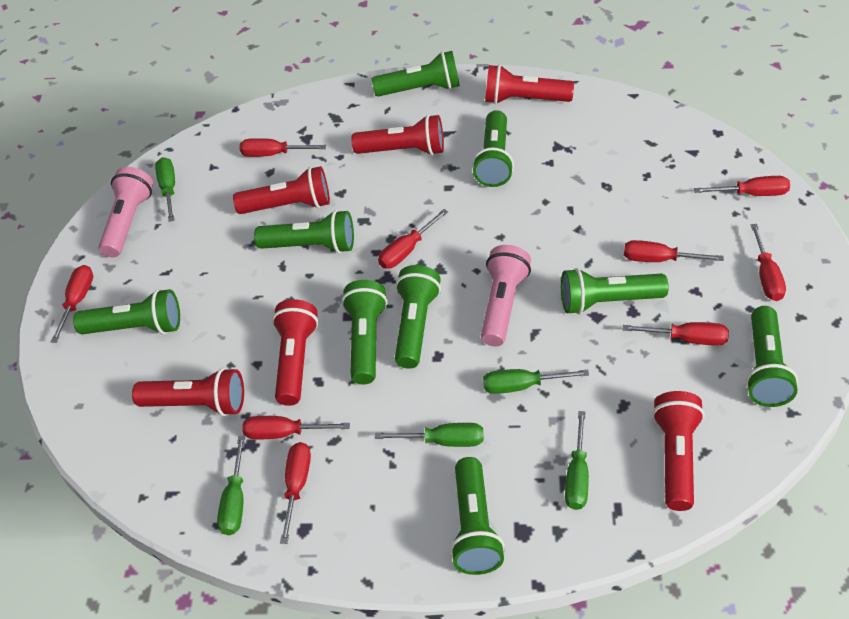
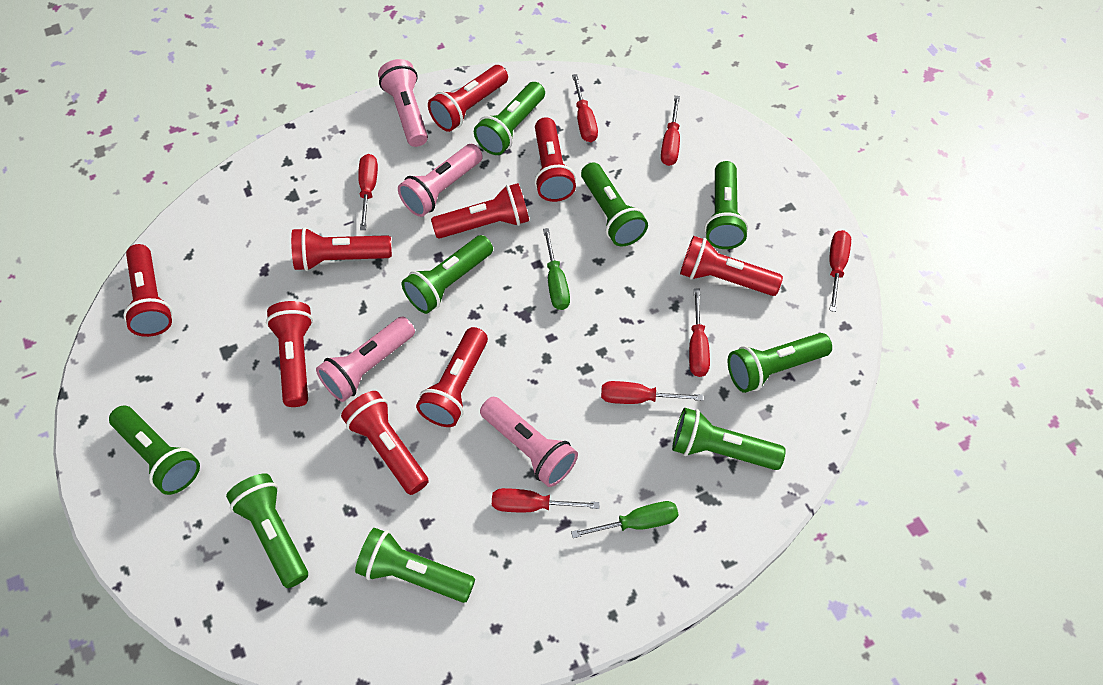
green screwdriver: [155,157,175,222] [217,436,245,535] [375,423,483,447] [483,369,589,394] [565,411,589,510] = 5 -> [543,228,570,310] [571,501,678,538] = 2
pink flashlight: [99,167,153,257] [481,245,531,346] = 2 -> [316,317,415,402] [378,59,428,147] [398,144,483,217] [480,397,578,487] = 4
red flashlight: [132,368,244,416] [233,166,330,214] [272,299,319,406] [351,115,444,155] [485,64,574,104] [652,391,705,511] = 6 -> [124,244,172,337] [266,301,313,407] [291,227,392,271] [341,391,429,495] [416,327,488,427] [428,65,508,132] [431,183,529,238] [534,117,576,202] [680,236,783,296] = 9
red screwdriver: [51,265,93,343] [240,138,326,157] [243,416,350,439] [280,442,311,544] [378,209,448,268] [623,322,729,346] [624,240,724,262] [694,176,790,196] [751,224,786,301] = 9 -> [358,154,378,230] [492,488,600,512] [572,74,598,142] [601,381,703,404] [661,96,680,166] [689,288,710,377] [829,230,851,312] = 7

